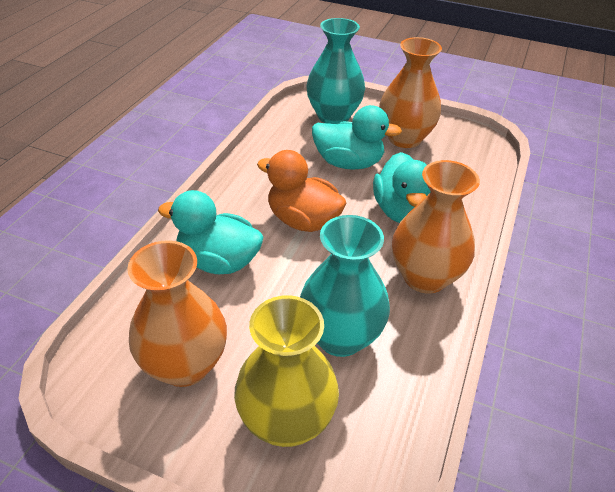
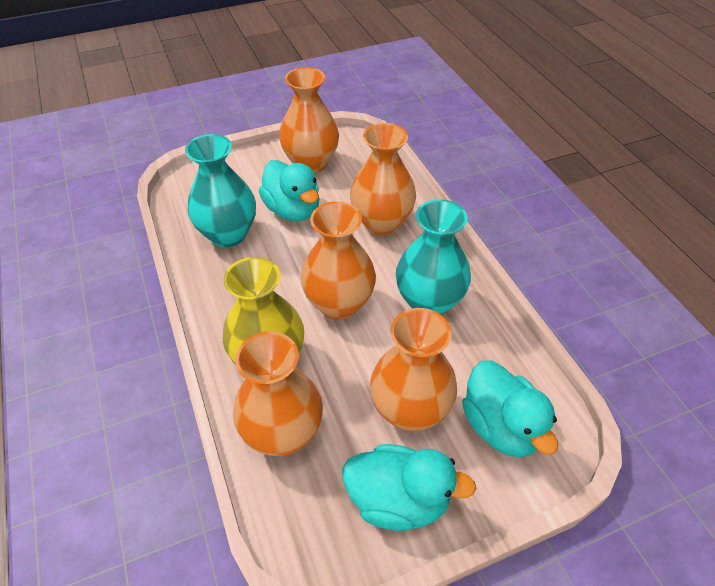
orange duck: [257,150,346,232] = 1 -> none = 0
orange vase: [127,240,227,387] [379,37,442,148] [392,160,480,294] = 3 -> [233,331,323,456] [279,67,339,173] [301,201,376,320] [350,123,416,235] [370,308,457,431] = 5

